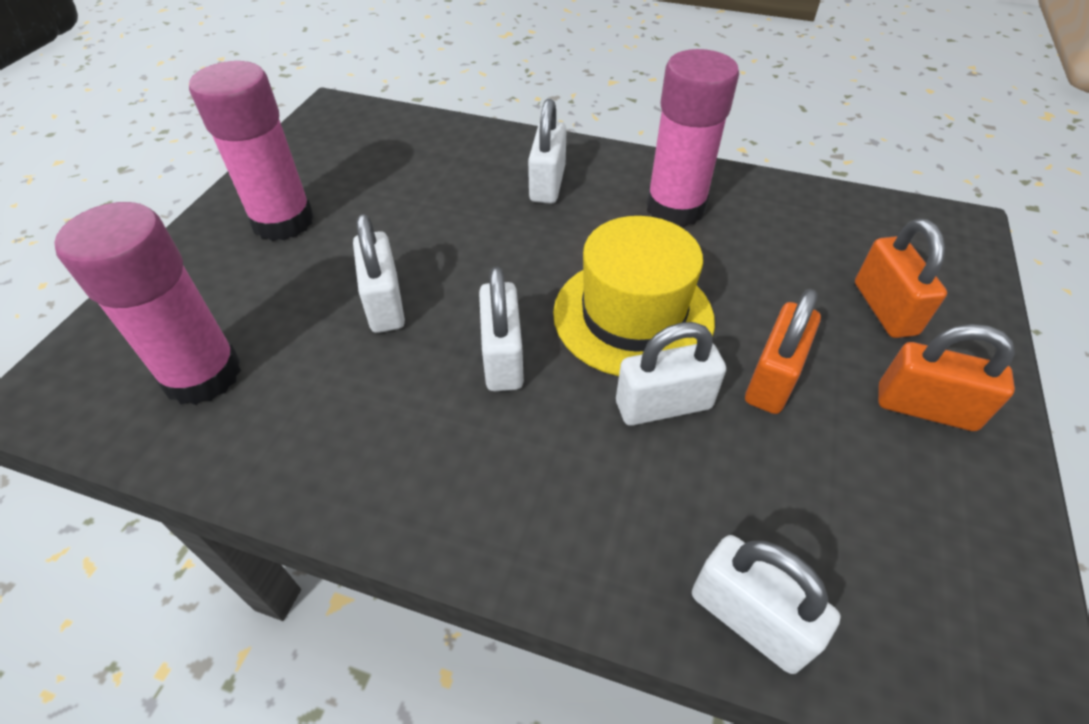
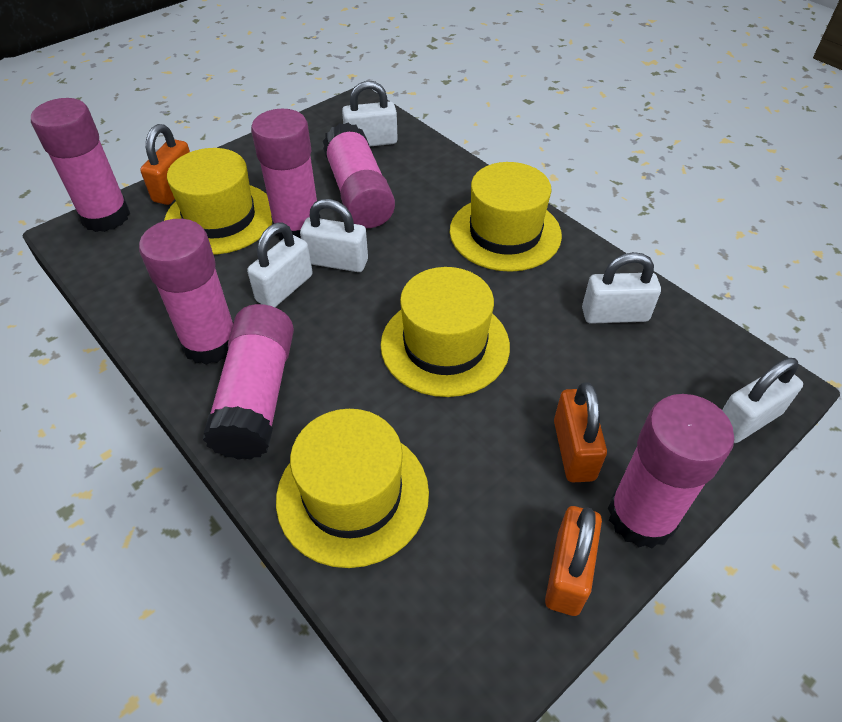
pink glue stick: [54,202,241,405] [189,61,314,241] [646,49,739,227] = 3 -> [31,98,130,232] [139,219,233,365] [203,304,294,460] [251,109,321,240] [323,123,395,228] [608,394,734,549] = 6
yellow hat: [553,216,715,376] = 1 -> [164,148,272,255] [276,409,429,568] [381,267,510,397] [450,162,562,272] = 4

